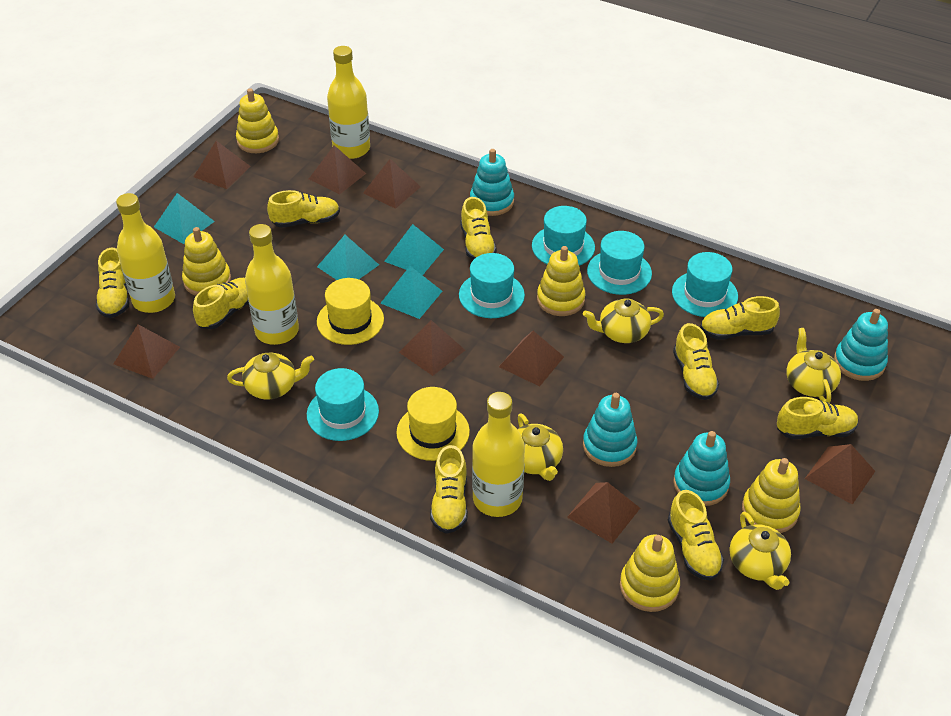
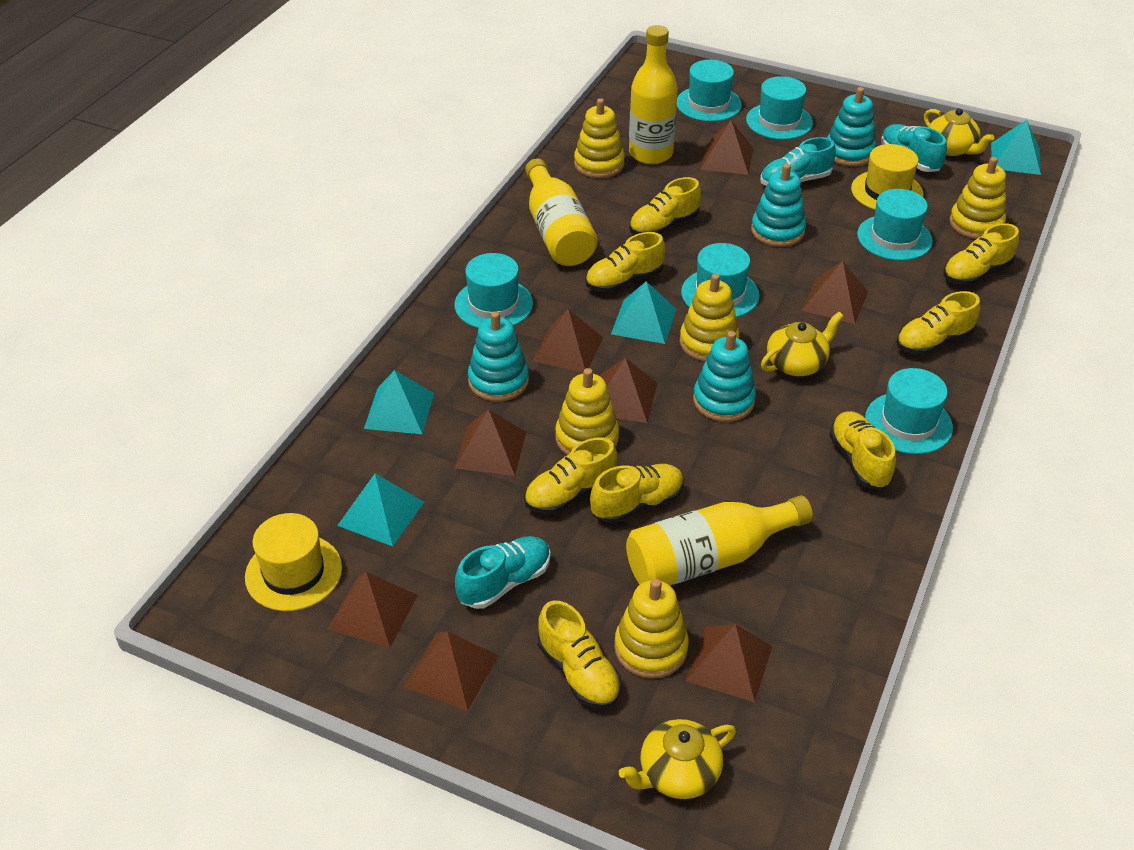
turquoise hat: [307,368,379,441] [459,253,525,318] [532,206,595,266] [587,231,652,295] [672,252,738,317] = 5 -> [455,253,533,328] [677,60,742,122] [681,243,759,318] [746,76,813,140] [857,189,933,261] [865,368,953,454] = 6
turquoise shoe: none = 0 -> [455,536,550,609] [760,137,836,186] [881,124,947,172] = 3
yellow bottle: [116,193,175,313] [245,224,299,345] [327,46,370,159] [472,392,525,517] = 4 -> [525,158,598,266] [626,496,813,585] [629,25,678,164] = 3
yellow shoe: [96,248,130,318] [193,278,249,329] [267,190,340,228] [430,445,468,534] [460,197,497,260] [668,490,724,581] [673,323,719,400] [700,296,780,340] [777,397,859,439] = 9 -> [524,437,617,514] [538,601,621,709] [585,232,665,292] [590,464,684,524] [629,177,701,235] [829,411,896,489] [896,291,980,355] [943,223,1019,285] = 8
yellow teapot: [227,353,314,400] [517,413,563,481] [583,298,664,343] [730,512,791,590] [786,328,841,403] = 5 -> [619,719,736,799] [761,312,843,376] [924,108,994,156] = 3

